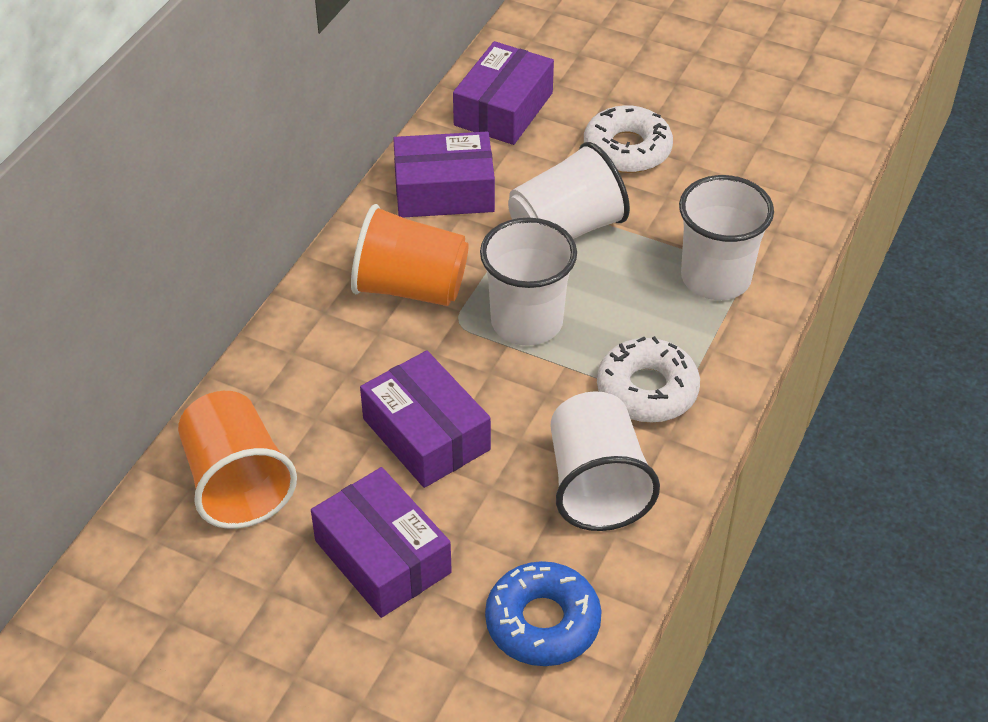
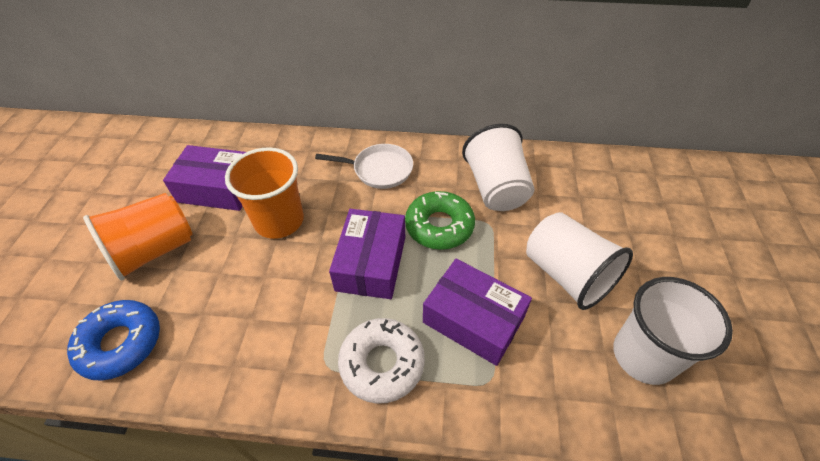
green donut: none = 0 -> [405,191,475,250] = 1
purple box: [311,467,452,618] [360,350,491,488] [393,132,495,217] [453,41,554,145] = 4 -> [163,145,246,211] [329,209,405,299] [423,259,532,366] = 3
white cup: [480,217,577,346] [508,142,630,239] [551,391,660,531] [679,175,774,300] = 4 -> [462,124,534,211] [526,212,633,310] [613,277,733,385] = 3
white donut: [584,105,673,173] [597,336,700,423] = 2 -> [338,318,425,404] = 1
white pan: none = 0 -> [315,144,413,189] = 1

